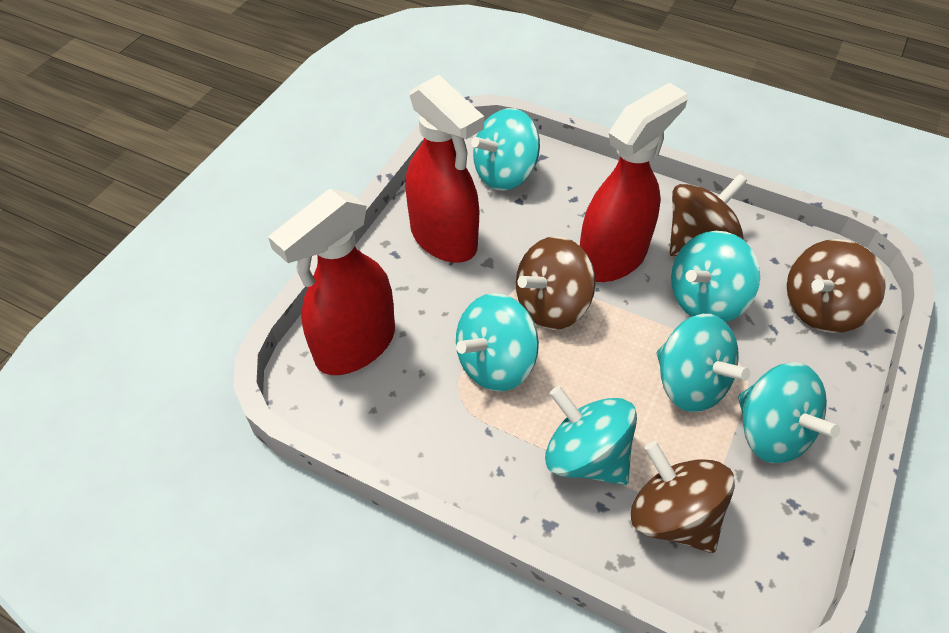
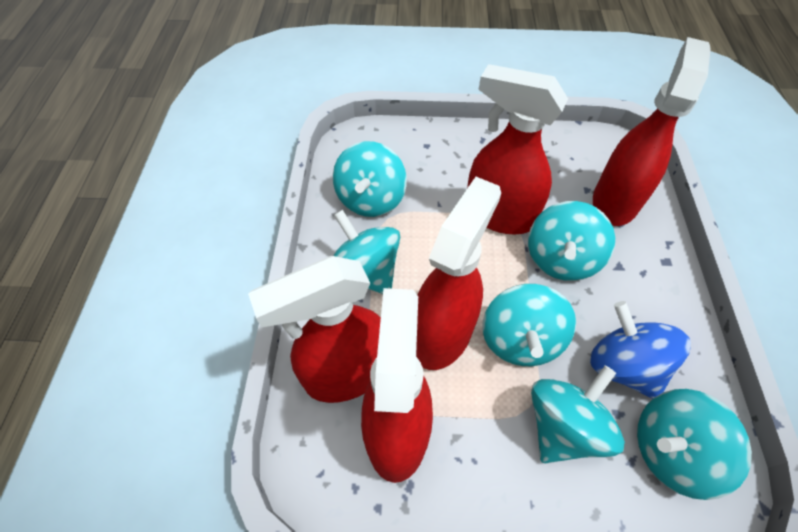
blue spinning top: none = 0 -> [590,301,691,399] = 1
brown spinning top: [516,236,595,330] [631,441,735,553] [669,174,748,256] [787,239,886,333] = 4 -> none = 0
red spray bottle: [268,189,395,375] [405,75,484,263] [580,83,688,282] = 3 -> [248,256,381,403] [361,288,433,483] [416,177,501,370] [467,64,568,234] [593,37,711,226] = 5

